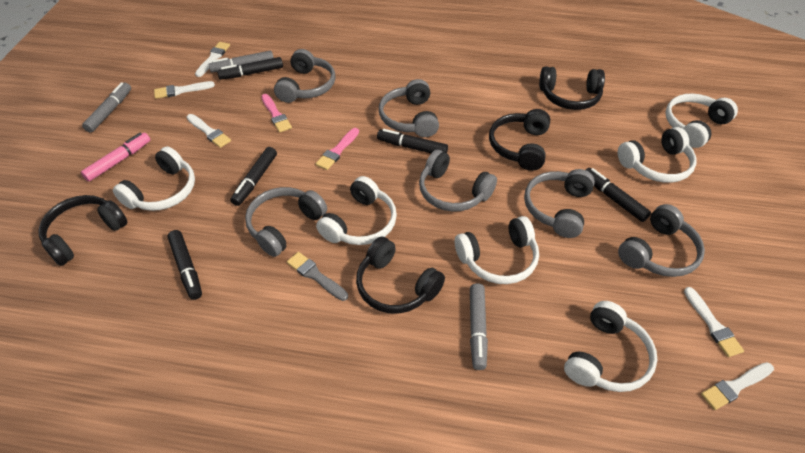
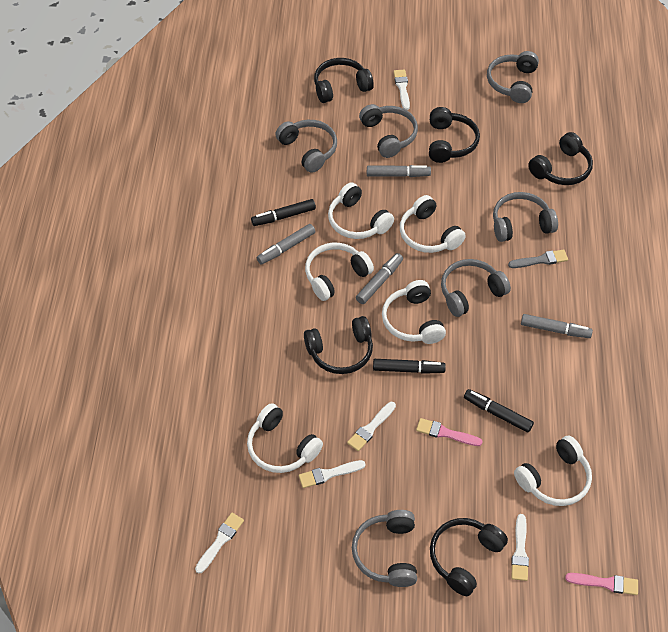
black headphones: [38,195,128,266] [356,237,445,313] [489,109,550,171] [539,66,605,110] = 4 -> [304,316,373,374] [314,58,374,103] [429,107,480,163] [430,518,508,596] [528,132,593,185] = 5
black marker: [167,230,202,300] [217,57,283,80] [230,147,277,206] [377,129,448,153] [586,168,651,222] = 5 -> [251,199,316,226] [373,359,446,374] [464,389,534,433] = 3
grey marker: [82,82,131,132] [208,51,274,72] [470,283,488,370] = 3 -> [257,224,315,265] [356,253,403,304] [367,165,431,177] [521,314,593,338] = 4
pink marker: [81,132,150,182] = 1 -> none = 0

